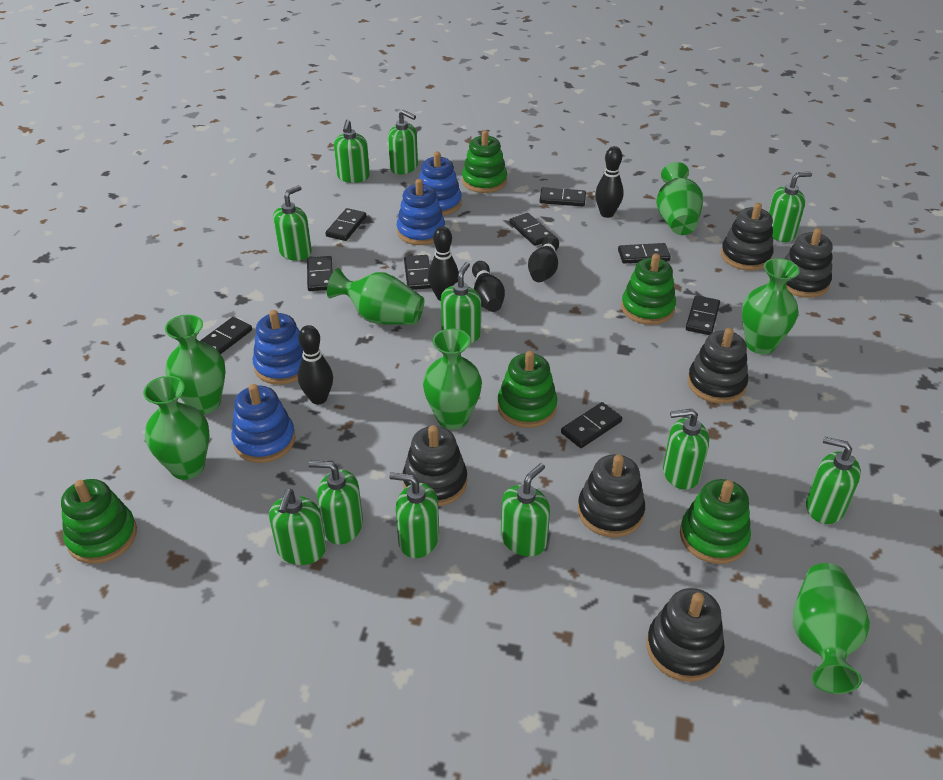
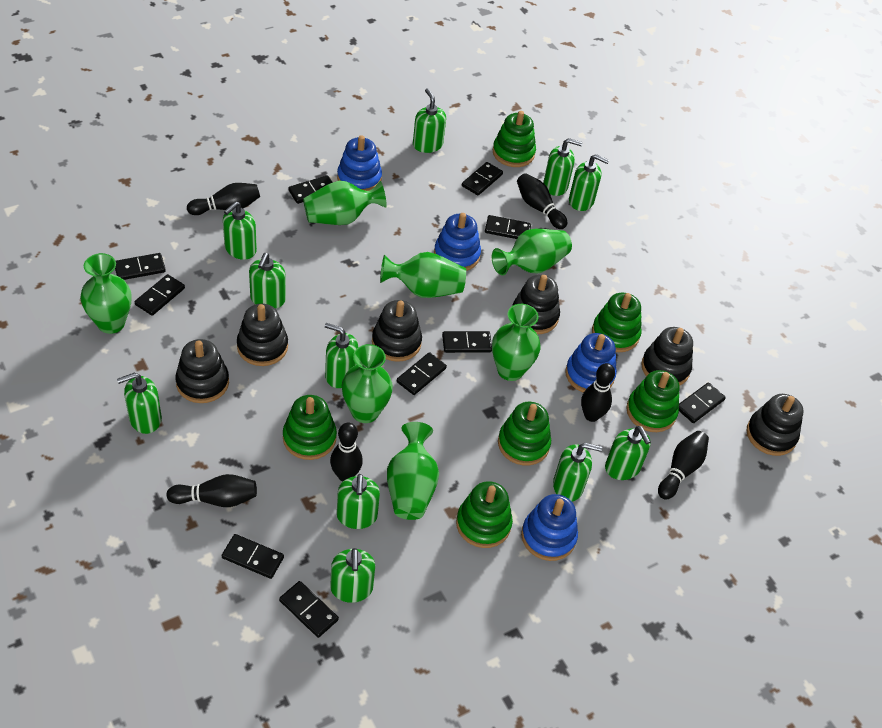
black bowling pin: [298,325,333,404] [428,226,459,301] [472,261,505,312] [528,235,559,282] [595,146,624,218] = 5 -> [167,474,257,507] [187,183,260,215] [330,423,363,481] [517,173,567,229] [581,363,615,422] [658,431,709,500] = 6
black domino: [200,317,252,354] [307,256,333,291] [326,208,367,241] [404,255,431,290] [509,213,553,246] [539,187,586,207] [561,402,622,448] [618,243,671,264] [686,295,720,335] = 9 -> [115,253,166,280] [135,274,185,316] [222,534,284,579] [279,581,339,638] [288,175,333,204] [397,352,447,395] [442,331,492,353] [462,162,503,195] [485,215,531,239] [679,382,726,423] = 10
green stacking toy: [61,479,137,564] [462,130,507,193] [498,351,557,428] [621,254,676,325] [680,479,751,564] = 5 -> [283,395,337,460] [456,481,513,548] [493,111,536,167] [498,402,551,465] [592,293,642,352] [626,370,679,432] = 6

